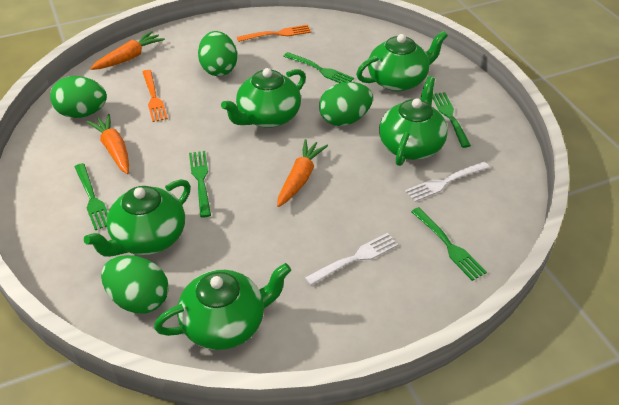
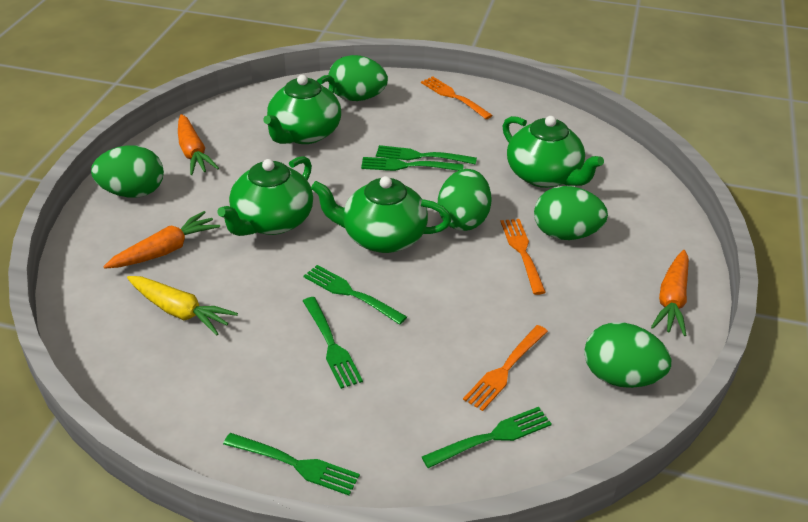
green egg: [50,76,107,118] [101,255,169,314] [198,31,237,76] [319,82,373,126] = 4 -> [91,145,164,198] [328,55,388,101] [438,169,492,231] [534,186,608,240] [584,322,671,388] = 5
green fork: [75,163,108,230] [189,151,211,218] [283,52,354,83] [411,207,487,281] [432,92,471,148] = 5 -> [223,433,360,495] [303,297,363,389] [304,265,407,324] [361,157,464,171] [376,145,477,165] [422,407,552,468] = 6
green teapot: [84,179,191,257] [154,263,291,350] [221,68,306,128] [356,31,448,92] [379,77,448,166] = 5 -> [217,156,313,236] [263,75,341,144] [311,176,451,253] [502,116,604,188] = 4
orange fork: [143,70,168,122] [237,25,311,42] = 2 -> [421,76,493,119] [463,325,548,411] [500,219,546,295] = 3
white fork: [305,233,399,286] [405,162,490,202] = 2 -> none = 0
yellow carrot: none = 0 -> [127,276,238,335] = 1

